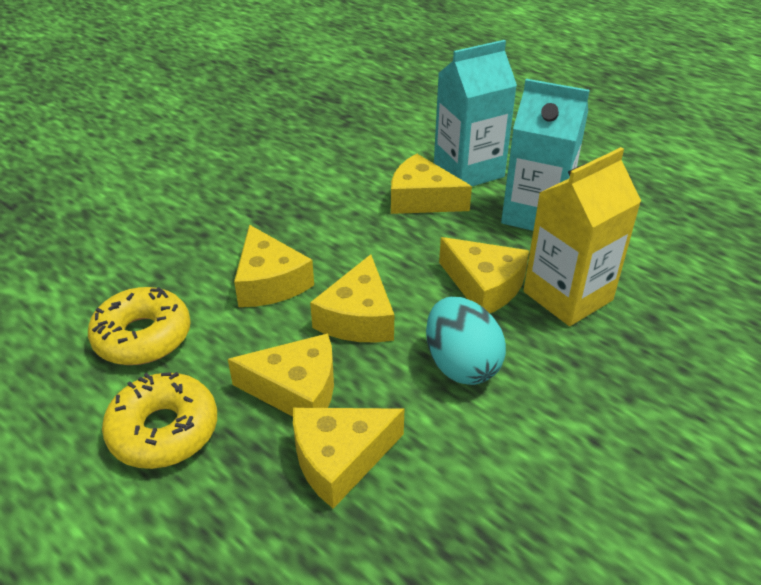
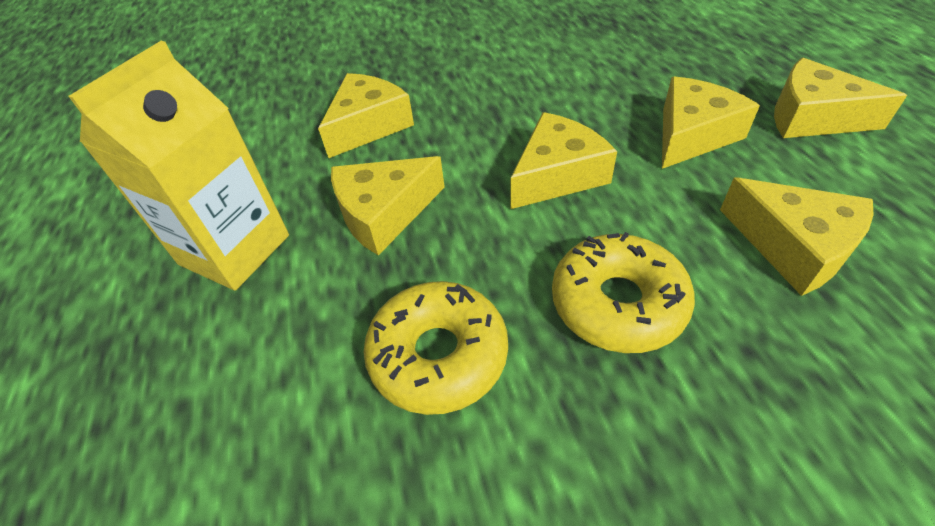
turquoise carton: [434,40,517,186] [501,79,590,231] = 2 -> none = 0
turquoise egg: [426,297,506,385] = 1 -> none = 0

